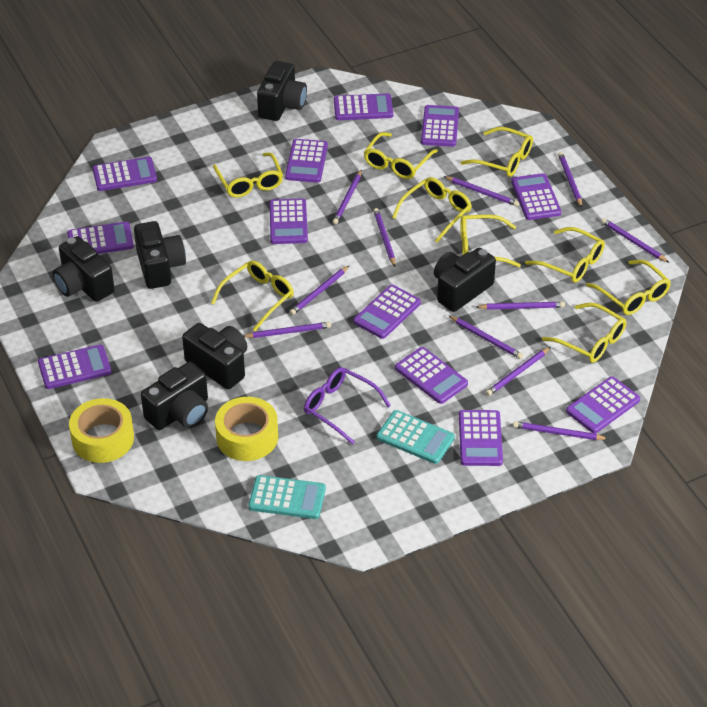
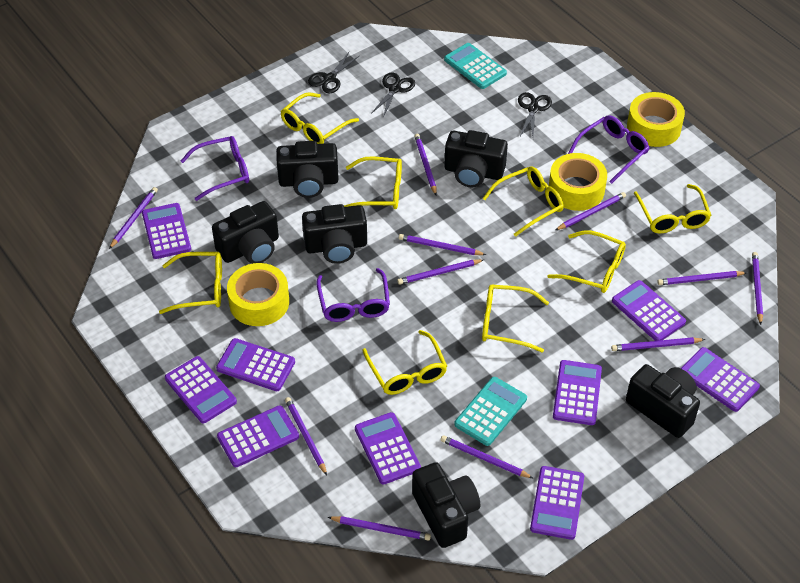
black scissors: none = 0 -> [308,52,359,93] [371,73,415,118] [518,92,552,136] = 3
purple calculator: [38,344,111,389] [67,221,134,254] [93,157,157,191] [269,198,308,244] [285,139,328,183] [334,93,393,120] [354,285,421,339] [395,347,468,404] [421,105,459,147] [459,410,503,466] [511,173,561,220] [566,376,640,433] = 12 -> [142,203,191,259] [165,356,237,423] [216,338,295,391] [217,405,299,467] [355,412,421,485] [530,466,584,540] [553,360,602,425] [612,280,686,341] [681,347,760,412] = 9
purple glasses: [304,367,391,445] = 1 -> [181,136,249,201] [316,268,390,322] [568,115,649,184] = 3
yellow glasses: [211,260,294,331] [213,152,283,198] [364,132,438,179] [392,177,472,243] [461,127,533,177] [461,215,521,267] [525,227,605,283] [542,303,626,363] [586,260,671,315] = 9 -> [159,252,222,314] [281,92,359,144] [344,156,402,209] [362,330,447,395] [482,167,564,237] [482,285,549,353] [547,230,626,293] [634,184,711,233] = 8
yellow tape: [69,398,134,463] [215,397,278,461] = 2 -> [227,263,289,326] [549,153,607,211] [627,92,685,147] = 3

